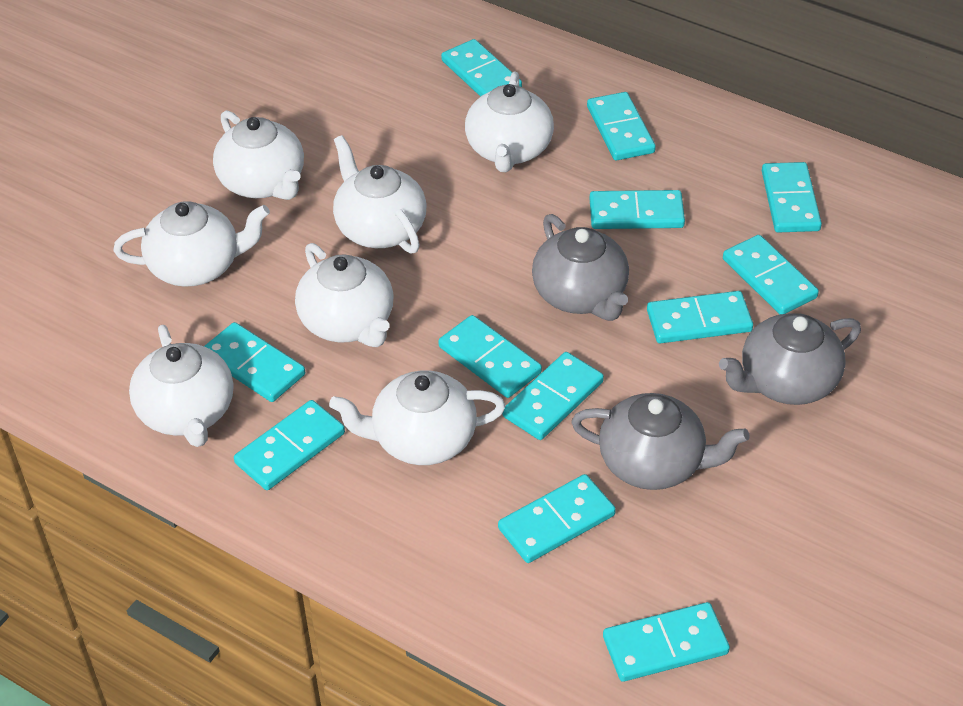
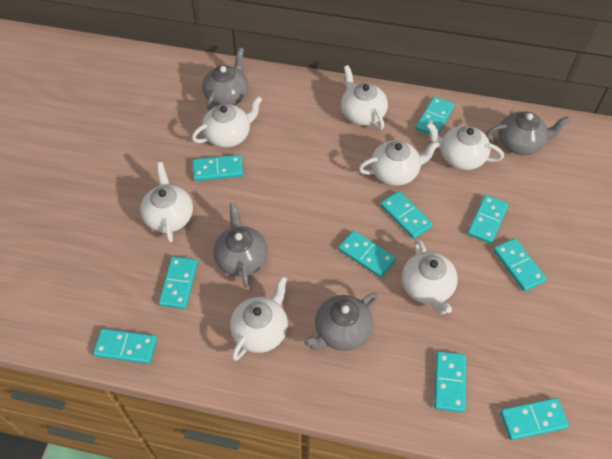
grey teapot: [532,214,629,321] [571,393,750,490] [719,313,861,405] = 3 -> [202,48,249,111] [214,202,268,288] [304,293,378,351] [486,111,570,155] = 4
turquoise domino: [204,322,305,402] [234,400,345,490] [438,315,542,398] [441,39,522,97] [498,474,616,563] [502,352,604,440] [587,92,656,160] [590,190,685,229] [603,602,730,682] [647,291,753,343] [723,235,819,314] [762,162,822,233] = 12 -> [93,329,157,364] [159,256,198,309] [192,155,243,181] [338,230,396,278] [380,191,432,239] [415,96,454,135] [434,351,466,412] [467,195,508,244] [493,238,546,291] [500,398,569,440] = 10

